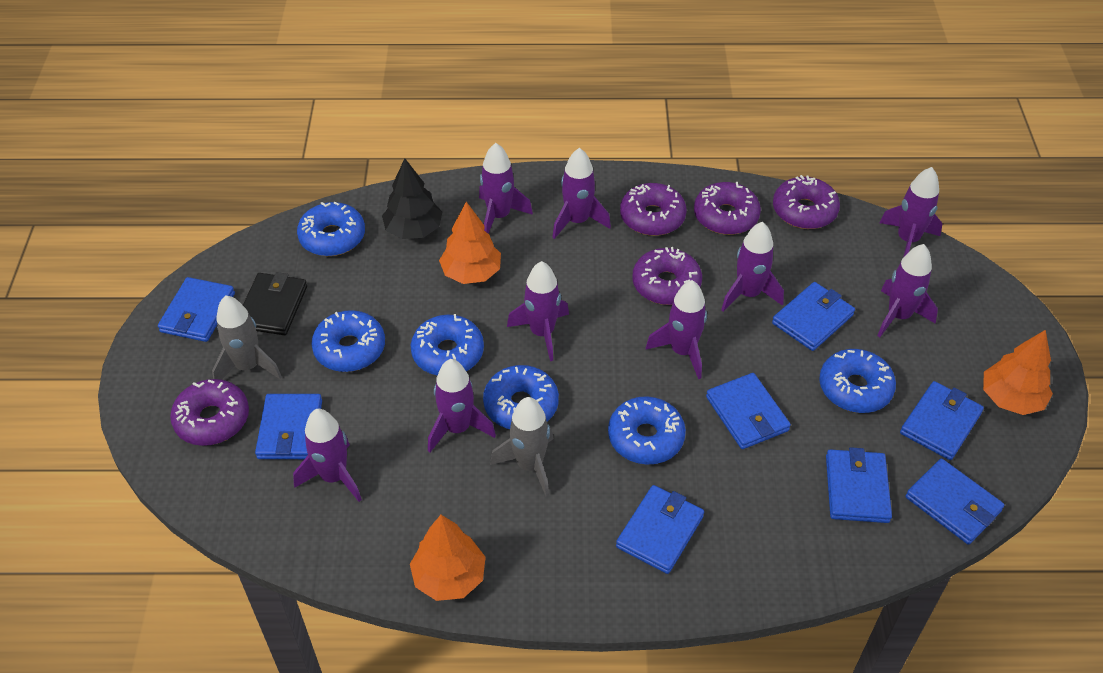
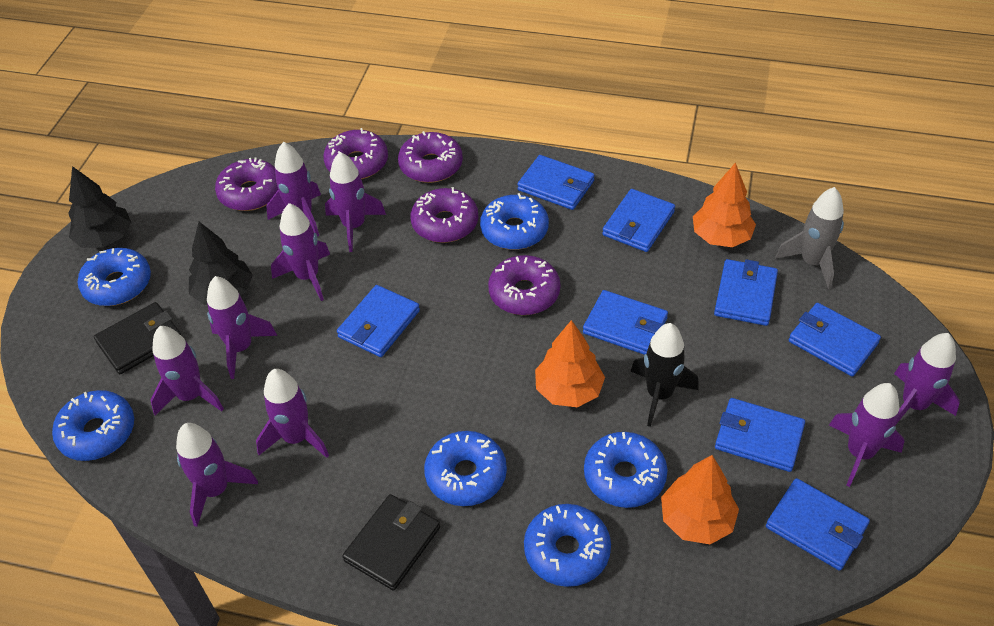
black rocket: none = 0 -> [631,323,699,427] = 1
black tree: [382,158,442,239] = 1 -> [68,166,131,248] [189,222,253,305] = 2
black wallet: [243,272,307,335] = 1 -> [94,302,182,374] [342,494,440,591] = 2
grey rocket: [212,295,282,380] [490,397,553,497] = 2 -> [775,187,844,289] = 1

